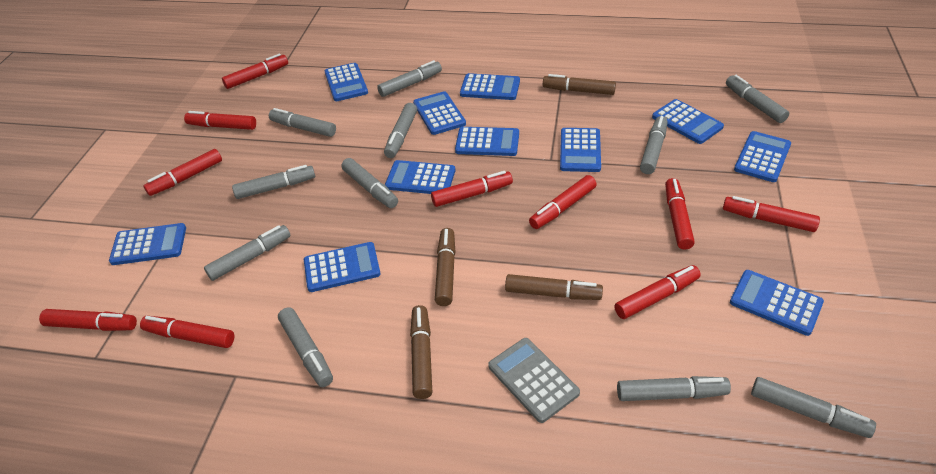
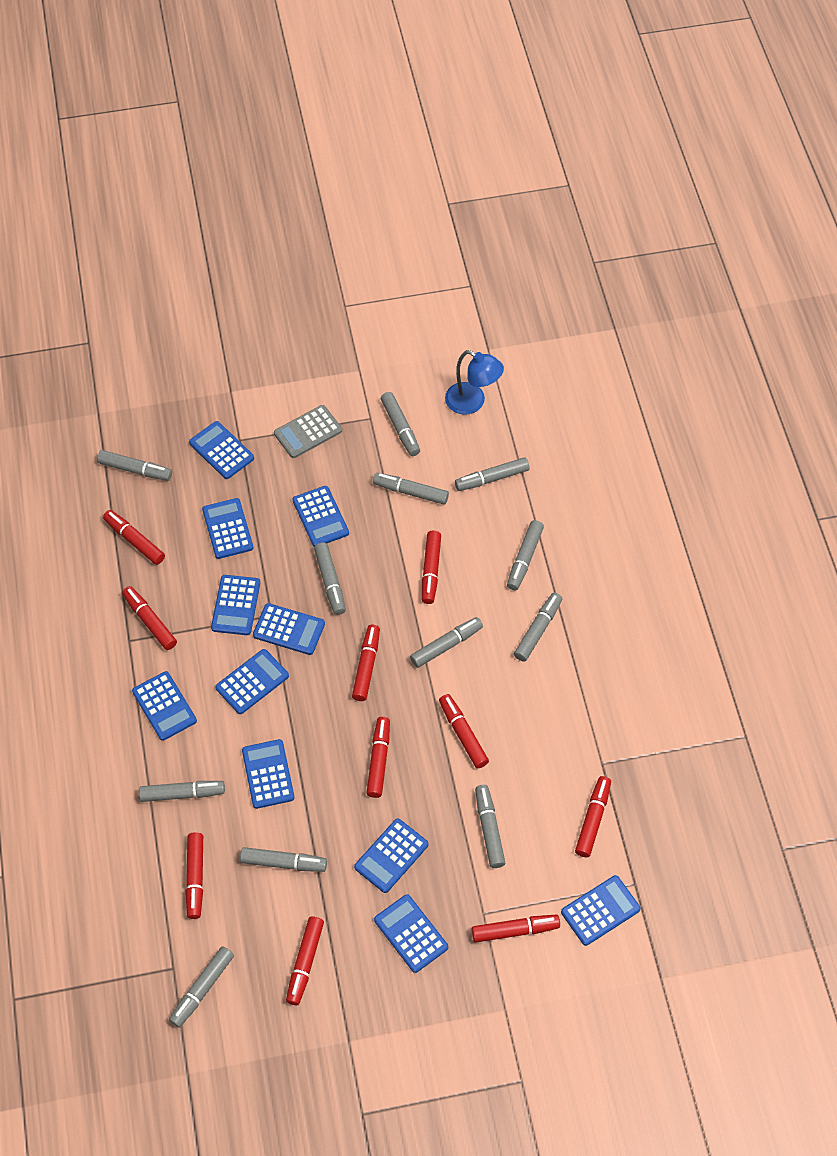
blue lamp: none = 0 -> [445,350,504,415] = 1
brown marker: [410,305,432,399] [435,228,455,306] [505,274,603,300] [543,74,616,95] = 4 -> none = 0
grey marker: [204,225,291,281] [232,165,315,199] [269,108,336,137] [278,307,333,387] [341,158,398,208] [377,60,442,97] [384,103,417,158] [617,376,731,401] [640,116,668,174] [726,75,789,123] [751,377,876,438] = 11 -> [97,450,172,481] [139,781,225,802] [169,946,234,1027] [240,847,327,872] [314,543,346,615] [373,473,449,505] [381,392,420,456] [410,617,483,668] [455,457,529,491] [475,785,505,868] [507,520,544,590] [514,593,562,662] = 12

